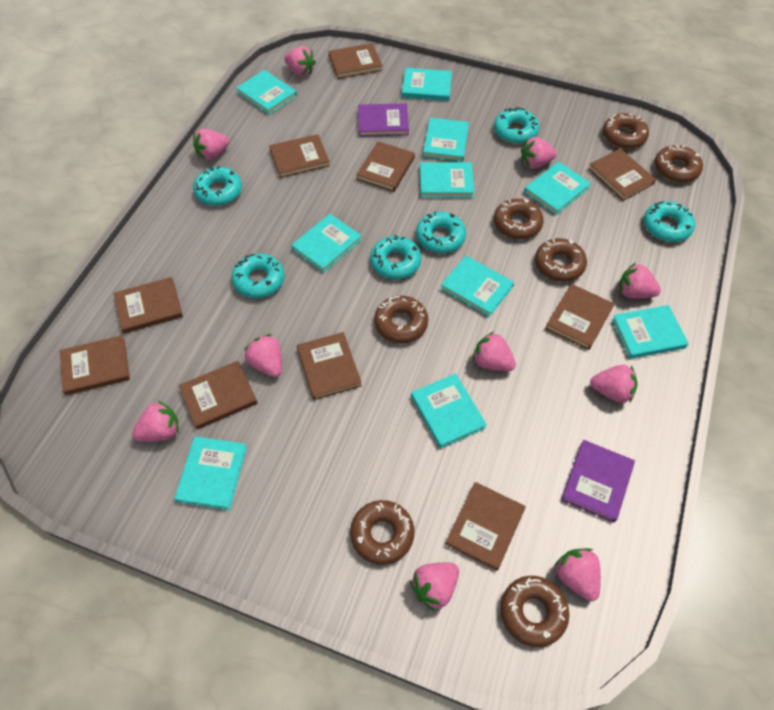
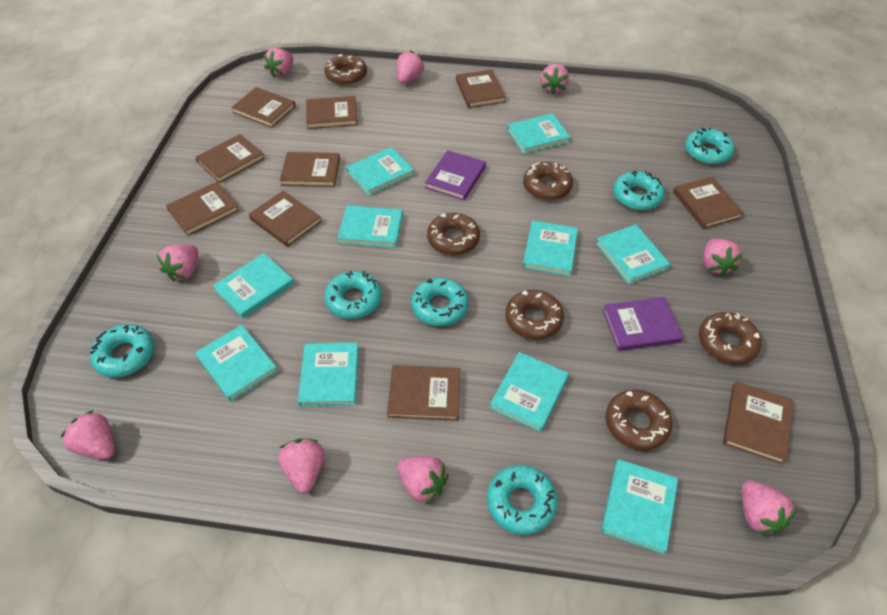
brown donut: [350,500,414,565] [374,296,428,343] [494,198,544,239] [500,576,569,647] [535,238,587,282] [603,113,649,149] [654,144,703,183] = 7 -> [325,54,367,85] [427,213,480,255] [505,290,564,340] [523,162,573,200] [606,390,672,450] [699,312,762,364] = 6
pink strawberry: [132,401,179,442] [193,129,229,161] [244,334,282,377] [284,46,316,76] [410,563,459,611] [473,332,516,371] [521,137,557,169] [554,548,601,601] [590,365,637,403] [619,263,661,298] = 10 -> [60,410,115,459] [157,245,198,282] [264,48,294,77] [278,438,324,493] [397,51,425,84] [397,456,449,505] [540,64,569,95] [703,238,743,277] [742,480,797,535] = 9

